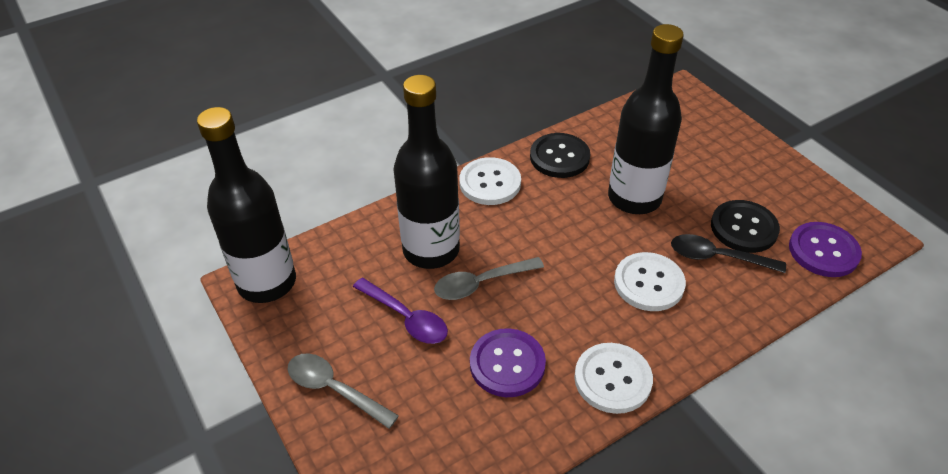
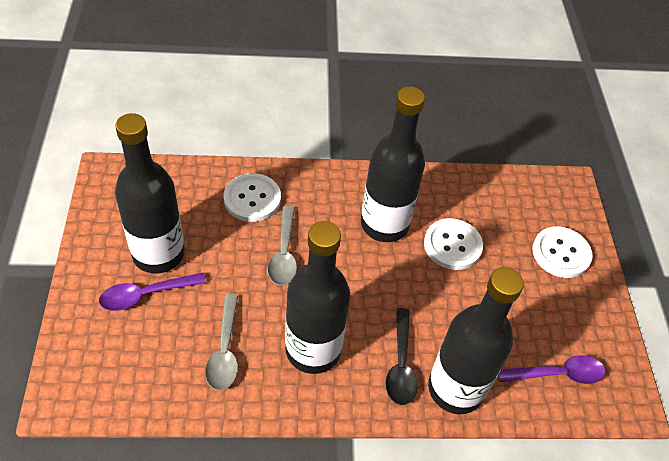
black bottle: [197,107,296,303] [393,75,460,269] [608,24,684,214] = 3 -> [115,113,185,273] [285,221,350,374] [361,86,425,242] [428,267,524,414] = 4
black button: [530,133,590,178] [711,200,780,253] = 2 -> none = 0
purple button: [470,328,546,397] [789,222,862,277] = 2 -> none = 0
purple spoon: [353,278,448,344] = 1 -> [99,273,206,311] [498,355,605,384] = 2

